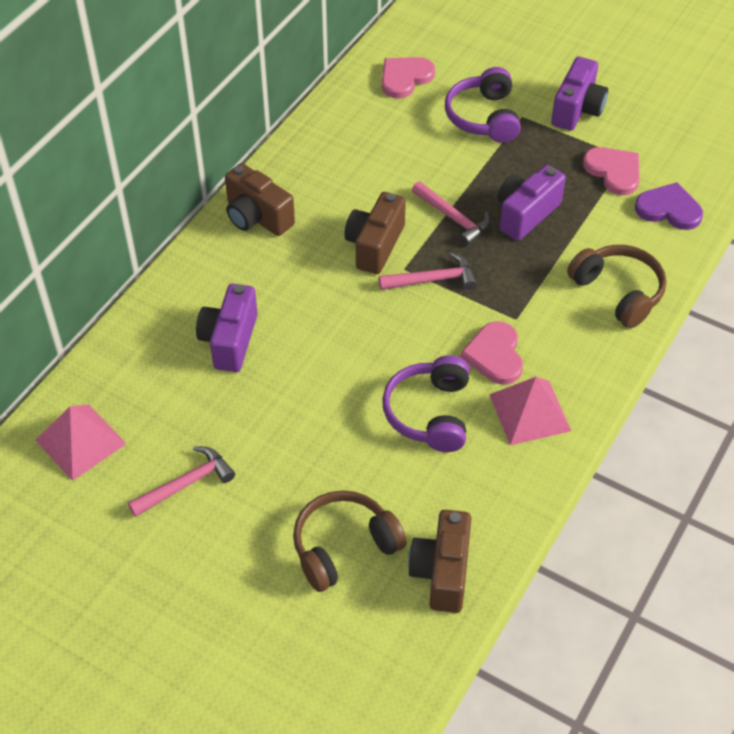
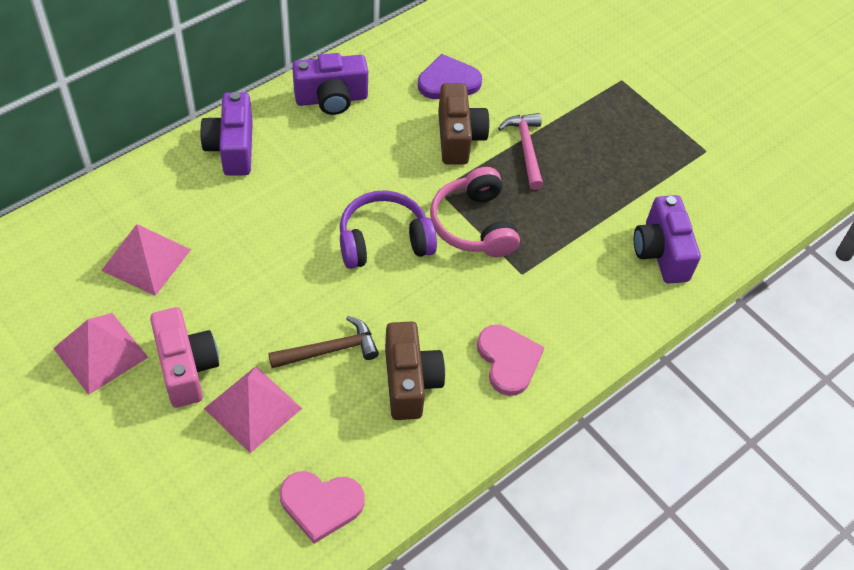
brown camera: [225,163,295,236] [344,192,406,274] [408,509,471,613] = 3 -> [385,321,445,420] [438,83,490,164] = 2
brown hammer: none = 0 -> [268,316,379,368] = 1
brown headphones: [293,490,407,592] [567,245,666,328] = 2 -> none = 0
pink camera: none = 0 -> [150,307,219,408] = 1
pink hammer: [128,446,235,517] [379,252,477,290] [412,181,490,246] = 3 -> [498,113,543,190] = 1
pink headphones: none = 0 -> [430,167,520,257] = 1
pink heart: [382,57,435,98] [460,321,523,385] [583,147,640,195] = 3 -> [280,471,365,544] [477,325,544,396] = 2
pink pyramid: [36,404,127,481] [489,377,571,445] = 2 -> [53,313,148,395] [101,224,191,296] [204,366,302,453] = 3
purple headphones: [382,355,470,452] [445,67,521,143] = 2 -> [340,190,437,269] = 1

